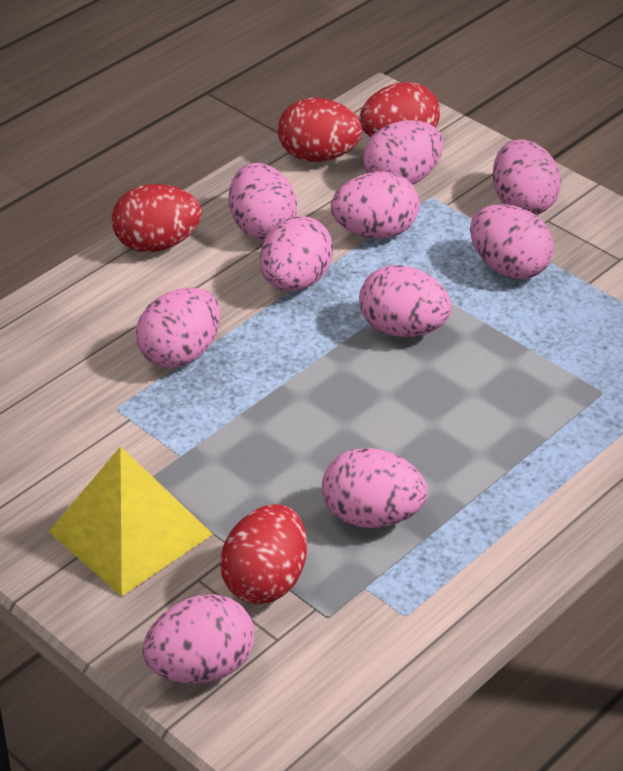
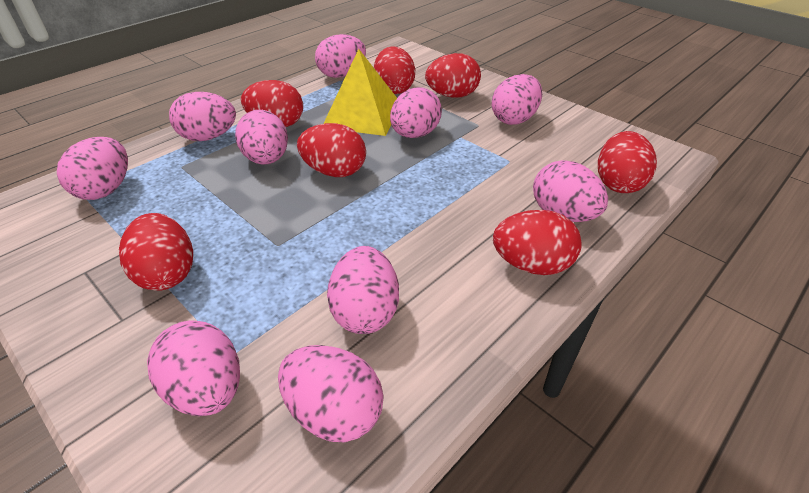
red egg: [112,184,201,252] [220,504,307,604] [278,98,362,162] [359,82,440,137] = 4 -> [119,213,193,291] [241,80,303,127] [297,123,366,177] [374,46,415,94] [425,53,481,98] [493,210,582,275] [598,131,657,193] = 7

